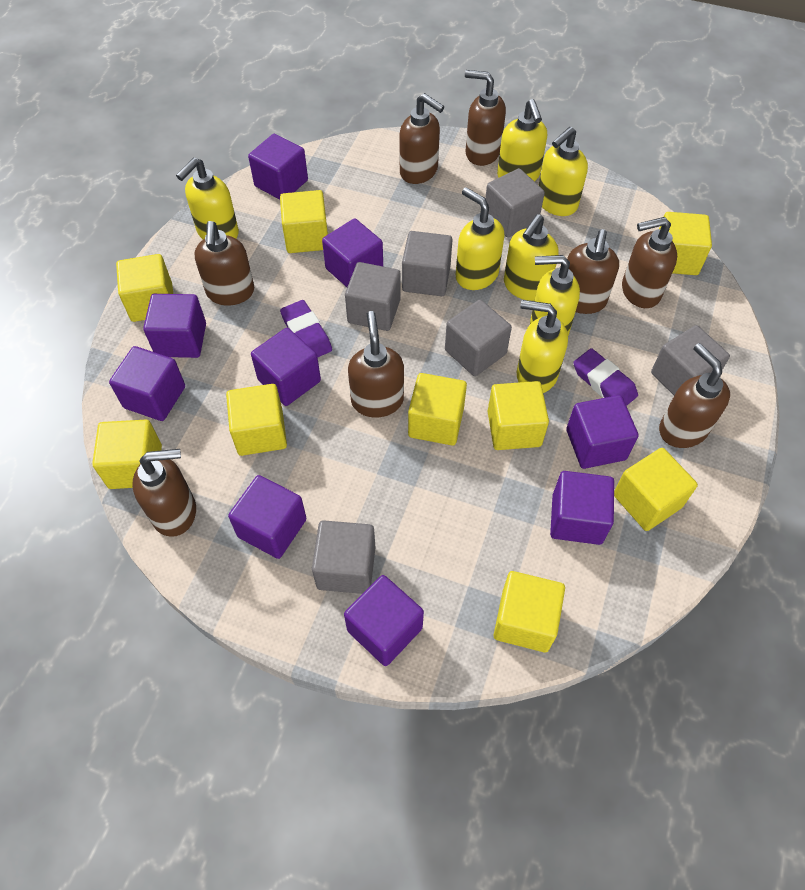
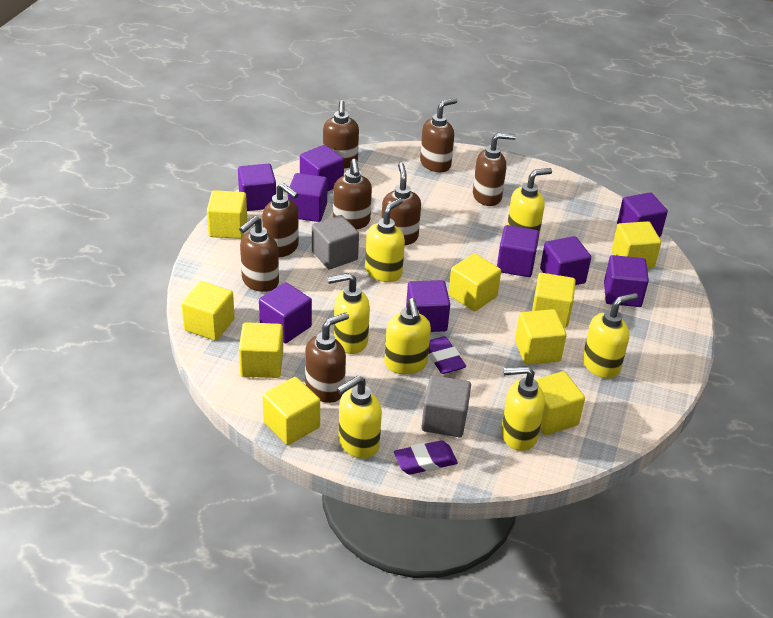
grey cube: [312,520,376,594] [345,262,401,331] [402,231,453,296] [445,300,512,376] [485,168,545,238] [651,325,730,395] = 6 -> [312,215,359,269] [421,375,471,437] = 2

